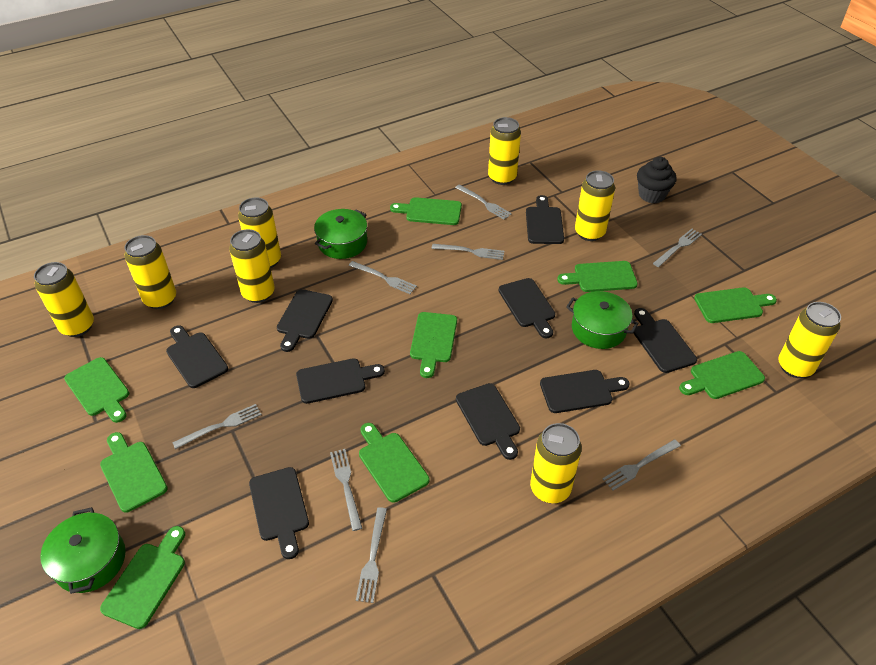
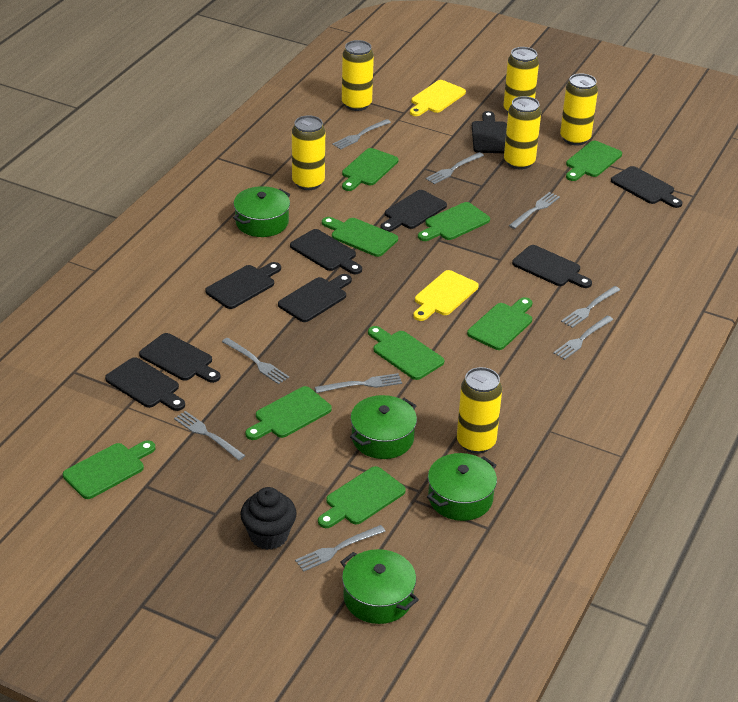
green pot: [40,507,126,594] [314,209,367,259] [566,291,639,349] = 3 -> [233,186,290,237] [340,549,419,624] [350,395,417,459] [427,453,497,521] = 4
grey fork: [172,404,262,449] [330,449,362,531] [349,261,417,294] [356,507,387,603] [432,244,504,260] [455,184,512,220] [603,439,681,491] [653,229,702,267] = 8 -> [174,411,246,460] [222,338,289,384] [295,525,386,572] [315,373,402,393] [332,119,391,150] [426,152,484,184] [509,192,560,229] [553,315,614,360] [561,286,620,328] = 9
yellow can: [34,262,94,337] [125,235,176,309] [229,229,275,303] [238,197,281,268] [488,117,521,185] [530,423,582,503] [575,170,615,241] [778,302,841,378] = 8 -> [292,115,325,190] [342,40,374,111] [457,367,502,454] [503,47,539,113] [504,96,541,170] [560,73,598,146] = 6
yellow cutting board: none = 0 -> [410,80,466,116] [413,270,479,321] = 2

